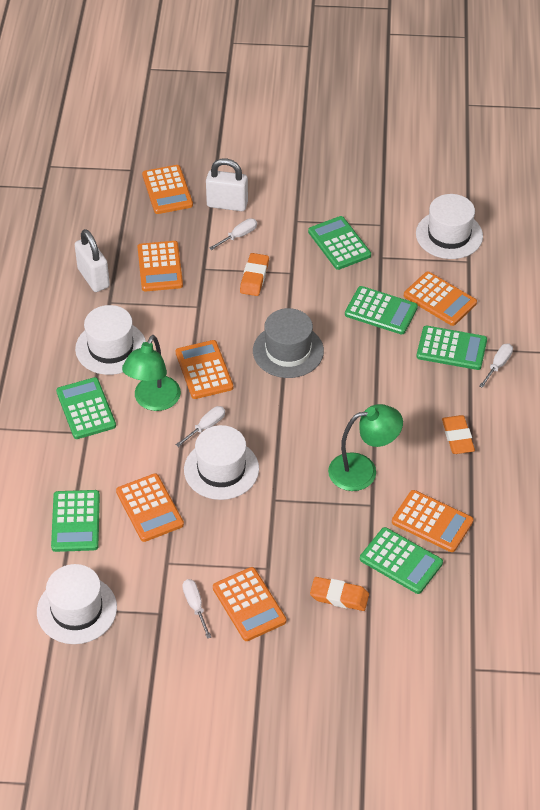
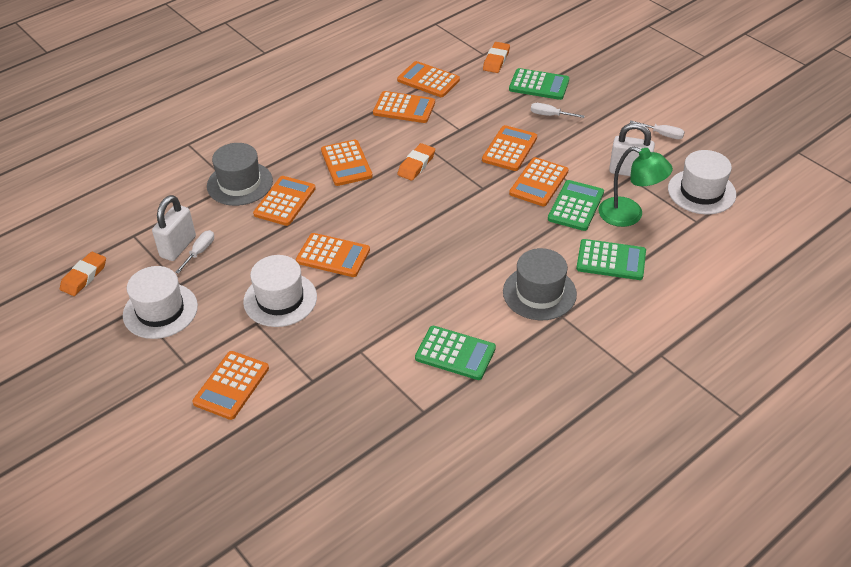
green calculator: [51,490,100,552] [56,377,116,439] [308,216,371,270] [345,286,418,335] [360,527,443,594] [416,326,487,370] = 6 -> [415,326,496,380] [509,68,569,100] [548,180,604,231] [576,239,646,280] = 4
green lamp: [122,335,181,411] [328,404,403,491] = 2 -> [599,147,673,227] = 1
grey hat: [253,308,324,378] = 1 -> [207,143,273,206] [503,248,577,320] = 2
orange calculator: [116,474,184,542] [137,241,183,292] [142,165,193,214] [175,340,233,399] [213,567,286,641] [392,490,474,552] [404,272,477,326] = 7 -> [192,351,269,420] [253,176,316,226] [296,233,370,277] [321,140,373,186] [373,91,435,123] [397,61,460,97] [482,125,537,171] [509,157,569,206] = 8
white hat: [37,564,117,644] [75,305,146,375] [184,425,259,500] [416,194,483,259] = 4 -> [123,266,198,339] [243,255,317,327] [668,150,736,214] = 3
white screwdriver: [176,406,225,447] [182,579,211,639] [209,218,257,250] [479,344,513,388] = 4 -> [175,230,214,274] [531,103,584,118] [629,120,685,139] = 3

